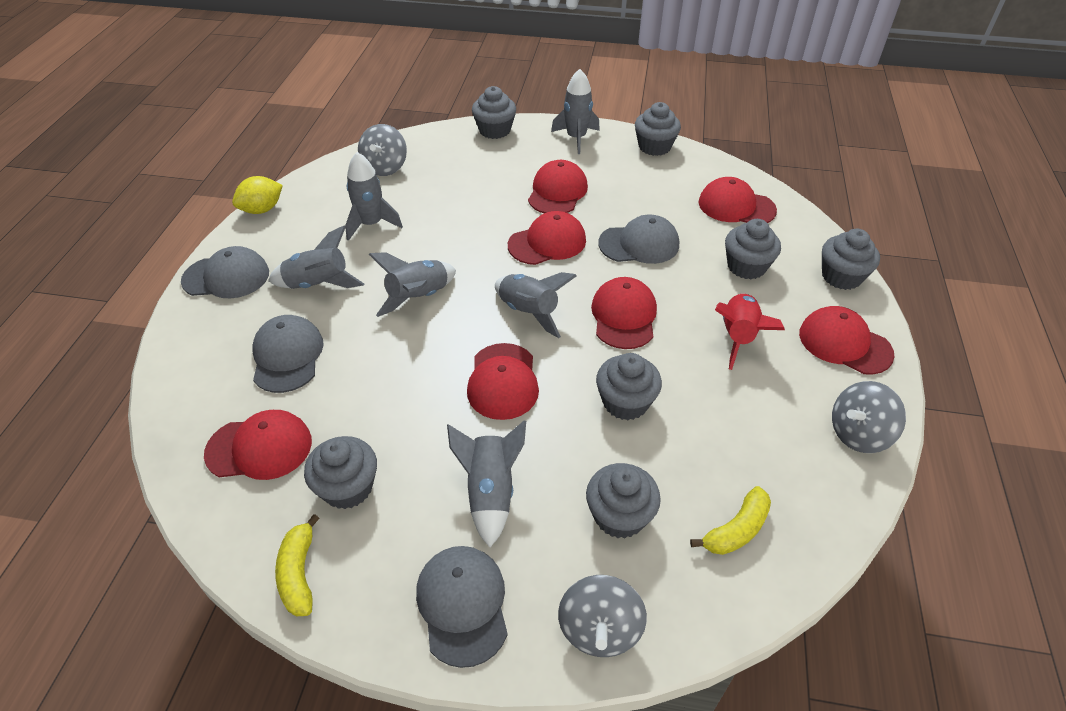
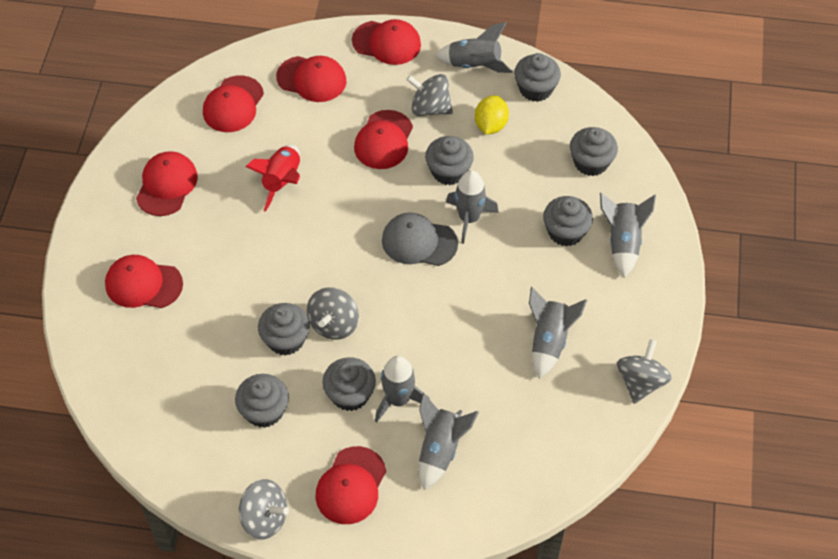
grey cap: [181,246,269,298] [252,315,324,393] [416,546,508,668] [598,215,679,264] = 4 -> [382,213,458,266] = 1
grey spinning top: [358,124,407,176] [558,575,647,657] [832,381,906,453] = 3 -> [239,479,289,540] [307,288,359,340] [406,74,453,116] [617,339,672,404] = 4
yellow banana: [275,514,320,616] [690,486,771,555] = 2 -> none = 0

